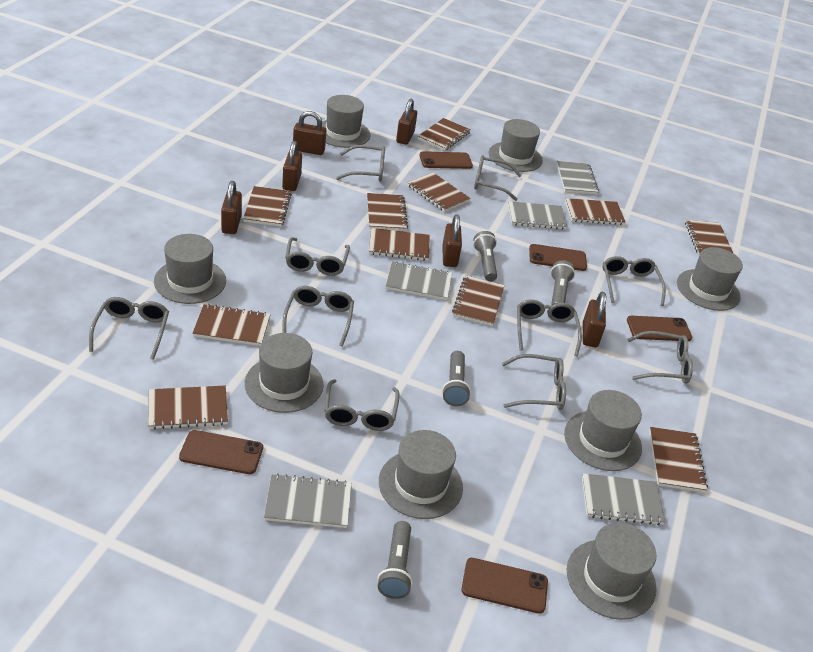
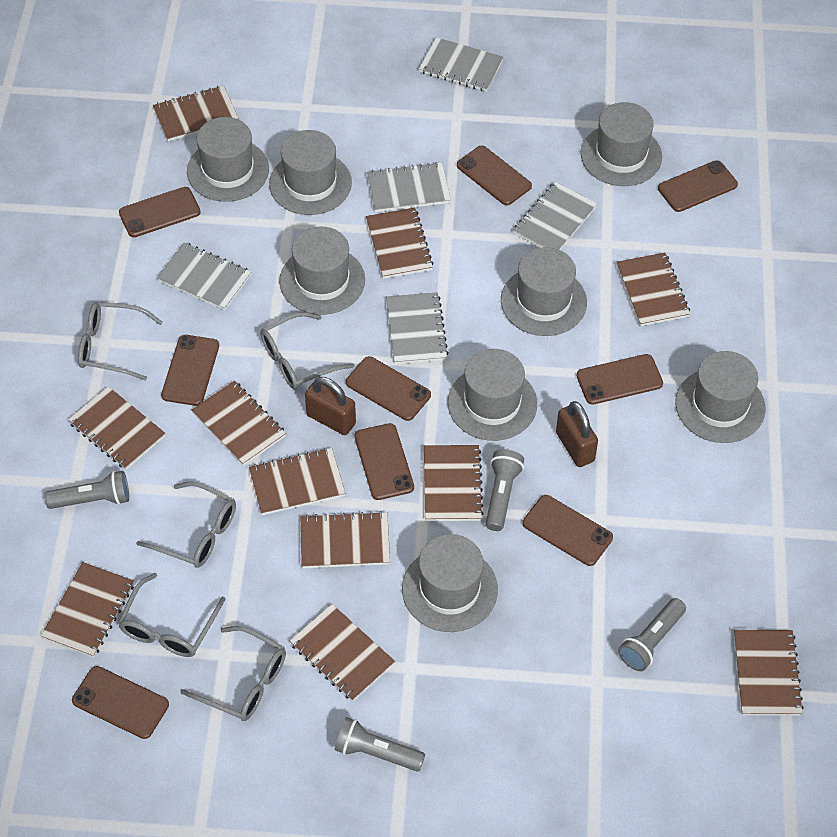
brown padlock: [221,181,242,234] [282,141,302,191] [293,111,326,155] [396,99,417,145] [442,214,462,267] [583,292,606,347] = 6 -> [305,377,356,435] [556,401,598,467] = 2
brown phone: [179,430,263,474] [419,151,473,169] [462,558,548,614] [529,244,587,271] [627,316,692,341] = 5 -> [72,666,169,739] [119,187,201,237] [161,335,219,406] [346,356,431,421] [354,423,414,500] [457,146,532,205] [523,495,613,566] [576,354,663,405] [658,160,738,212] = 9
grey glasses: [89,297,169,360] [282,286,354,347] [285,237,350,276] [324,379,400,431] [336,145,385,182] [474,155,522,201] [502,354,566,410] [517,300,582,356] [602,256,666,306] [627,331,693,384] = 10 -> [78,302,163,381] [118,573,225,657] [136,481,236,568] [180,626,286,721] [260,312,354,389] = 5

